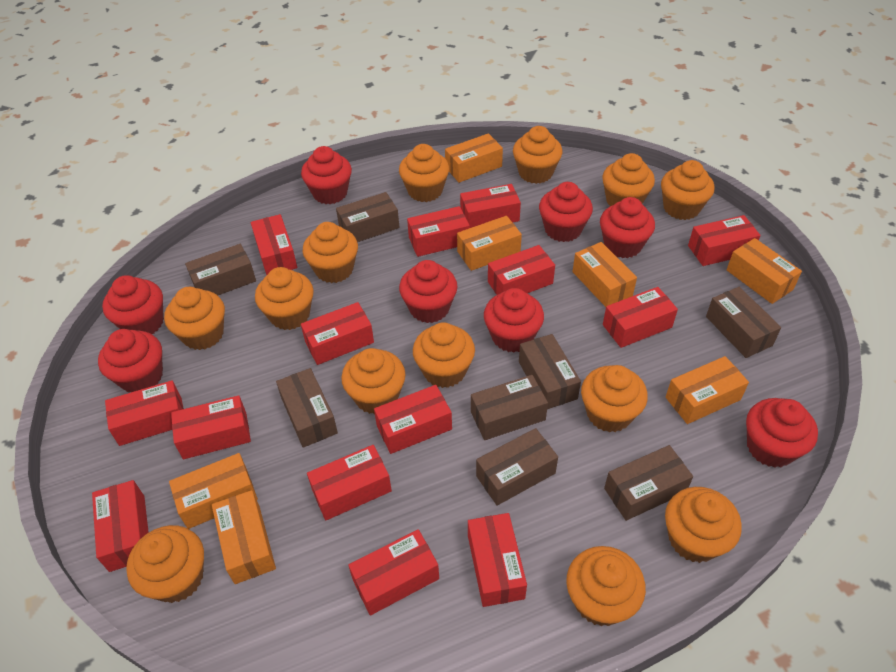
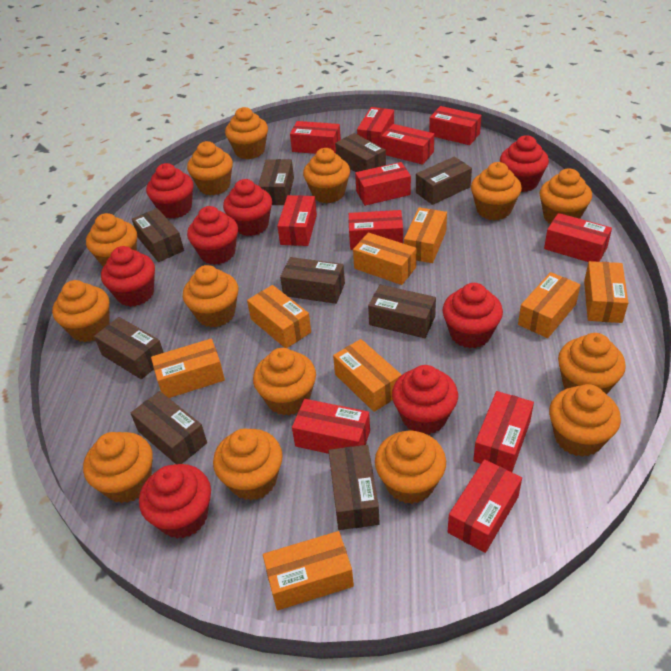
brown box: [185,244,256,295] [276,368,338,448] [336,192,400,242] [471,375,548,440] [476,428,558,506] [519,334,581,409] [604,445,693,521] [706,287,781,358] = 8 -> [94,317,164,379] [130,391,207,464] [132,208,184,262] [258,159,294,205] [280,257,345,304] [329,445,380,530] [335,133,386,172] [368,285,436,338] [416,157,472,205] = 9
orange box: [169,453,258,529] [212,490,276,584] [445,133,503,183] [457,216,522,271] [573,242,637,307] [666,356,749,424] [727,238,802,304] = 7 -> [151,339,225,398] [247,285,311,348] [263,531,354,610] [333,339,401,412] [353,233,416,285] [404,207,447,263] [518,272,581,338] [584,261,628,323] = 8
orange cupcake: [126,525,204,603] [164,287,225,350] [255,267,314,330] [303,222,358,283] [341,348,406,414] [399,144,449,202] [413,322,475,388] [513,126,562,184] [566,546,646,626] [581,365,648,432] [602,153,655,206] [661,160,715,220] [665,487,742,563] = 13 -> [52,280,110,342] [83,432,153,503] [86,213,137,267] [183,265,238,328] [187,141,233,195] [213,428,283,500] [225,107,268,159] [253,348,316,415] [303,148,350,203] [375,430,446,504] [471,162,522,220] [539,168,592,224] [549,384,621,457] [558,333,626,394] = 14
red box: [92,480,149,572] [105,380,184,446] [171,395,251,459] [251,214,297,275] [301,302,374,365] [307,445,392,520] [348,529,439,616] [374,385,452,454] [407,206,470,257] [460,184,521,228] [468,513,527,607] [488,245,555,295] [603,287,678,348] [688,215,761,266] = 14 -> [277,195,317,246] [290,121,341,154] [292,399,370,454] [349,210,403,250] [355,162,411,206] [357,107,394,147] [381,124,434,165] [429,106,482,145] [448,459,522,553] [473,391,534,472] [544,213,612,262] = 11

